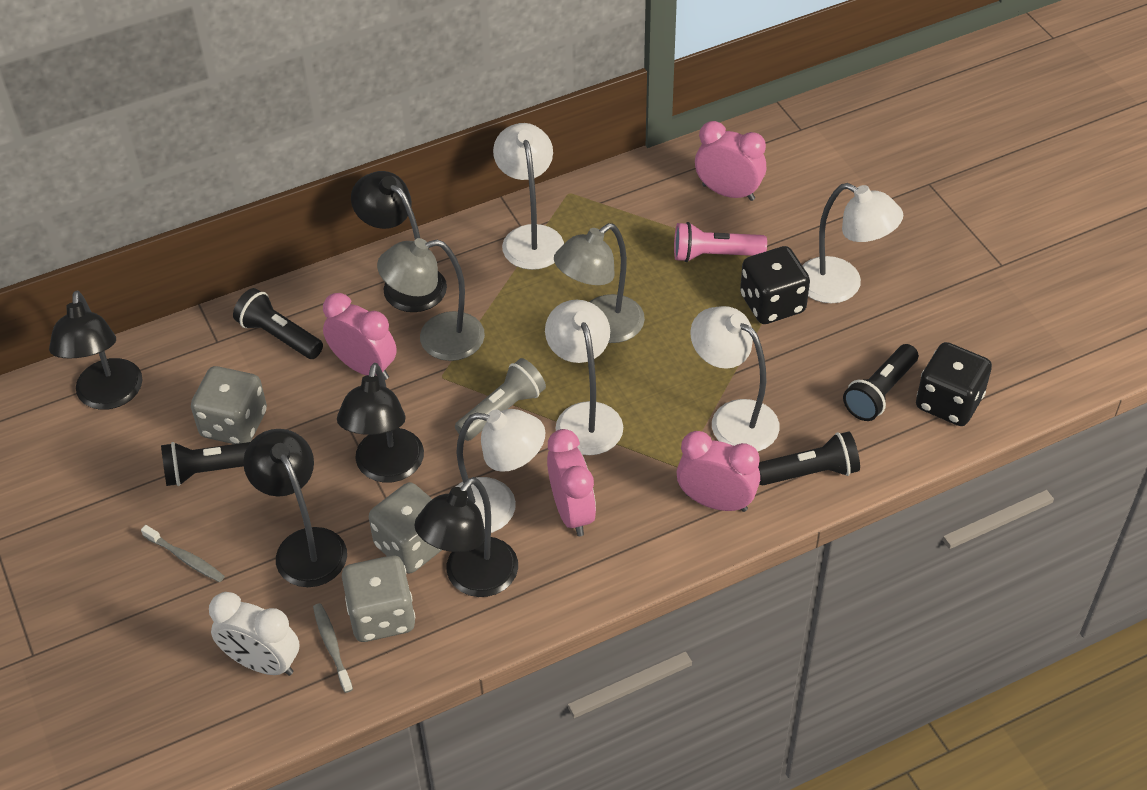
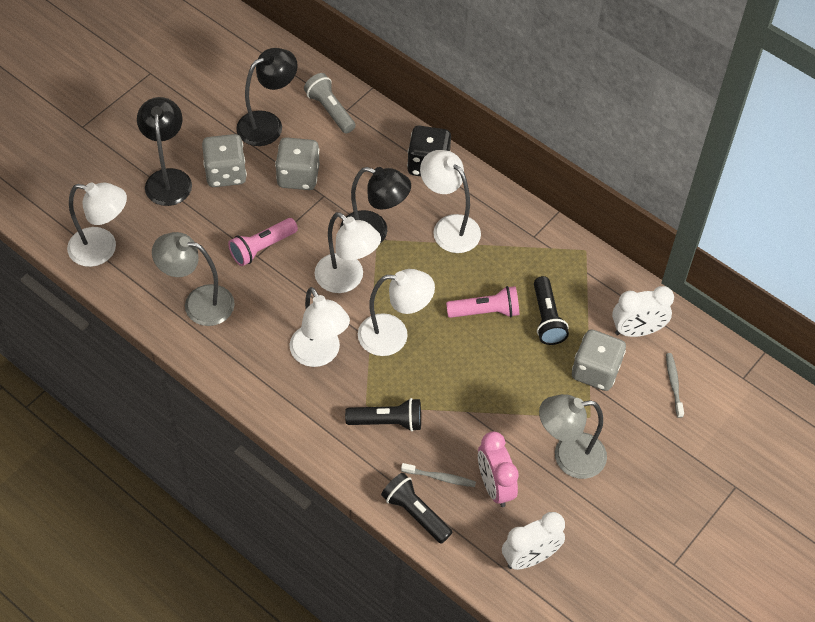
black dice: [740,246,810,324] [916,342,992,426] = 2 -> [407,126,451,176] = 1
black flashlight: [161,442,250,486] [233,288,323,359] [758,431,860,485] [843,344,918,421] = 4 -> [345,398,421,432] [381,473,452,544] [534,276,569,345] = 3
black lamp: [49,291,143,410] [243,429,347,587] [337,363,424,483] [351,171,447,312] [414,477,518,597] = 5 -> [137,97,192,206] [236,48,298,146] [340,167,411,243] = 3
pink clock: [323,293,397,380] [547,429,596,536] [676,431,760,512] [695,121,766,201] = 4 -> [478,432,519,507] = 1
pink flashlight: [674,222,767,262] = 1 -> [228,218,298,266] [446,286,519,318] = 2
white clock: [209,592,300,676] = 1 -> [502,512,565,570] [612,286,674,337] = 2

